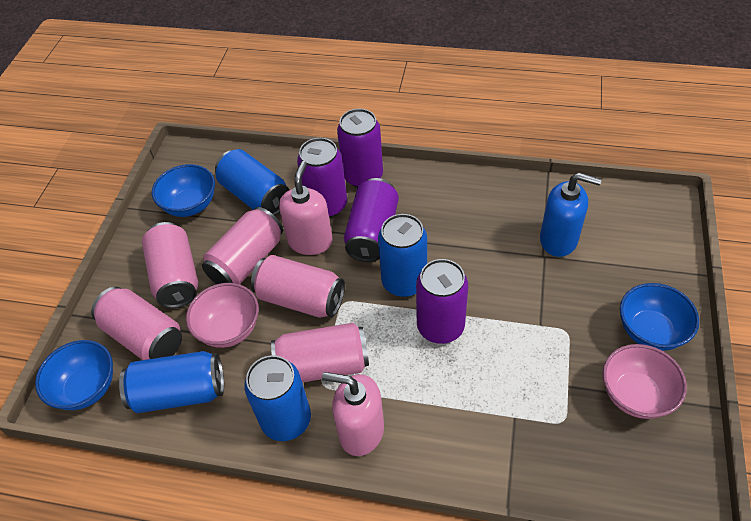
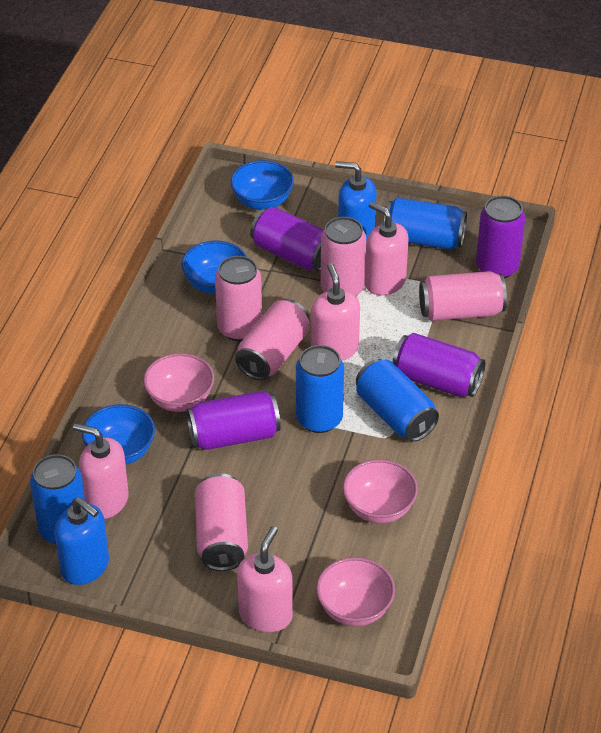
blue soap dispenser: [540,173,602,257] = 1 -> [54,497,109,585] [335,161,376,241] = 2
pink bowl: [186,283,259,348] [603,344,687,419] = 2 -> [143,353,214,412] [316,557,395,627] [343,459,418,523] = 3
pink soap dispenser: [279,161,333,255] [322,372,384,456] = 2 -> [73,423,128,519] [237,526,293,632] [311,263,360,361] [365,202,409,296] = 4

